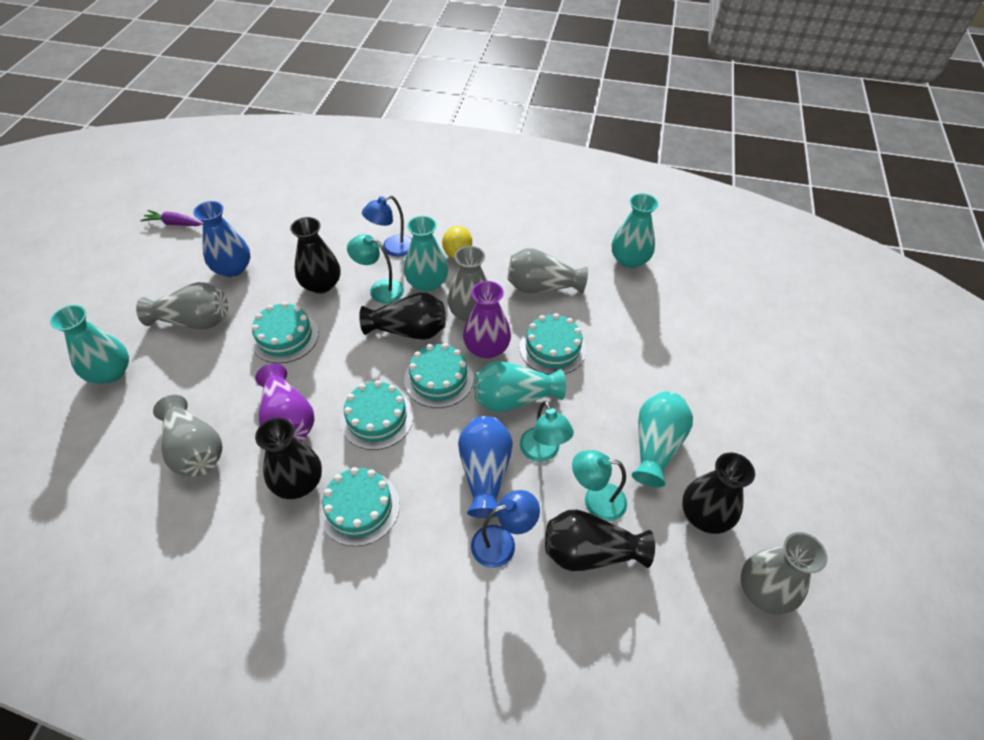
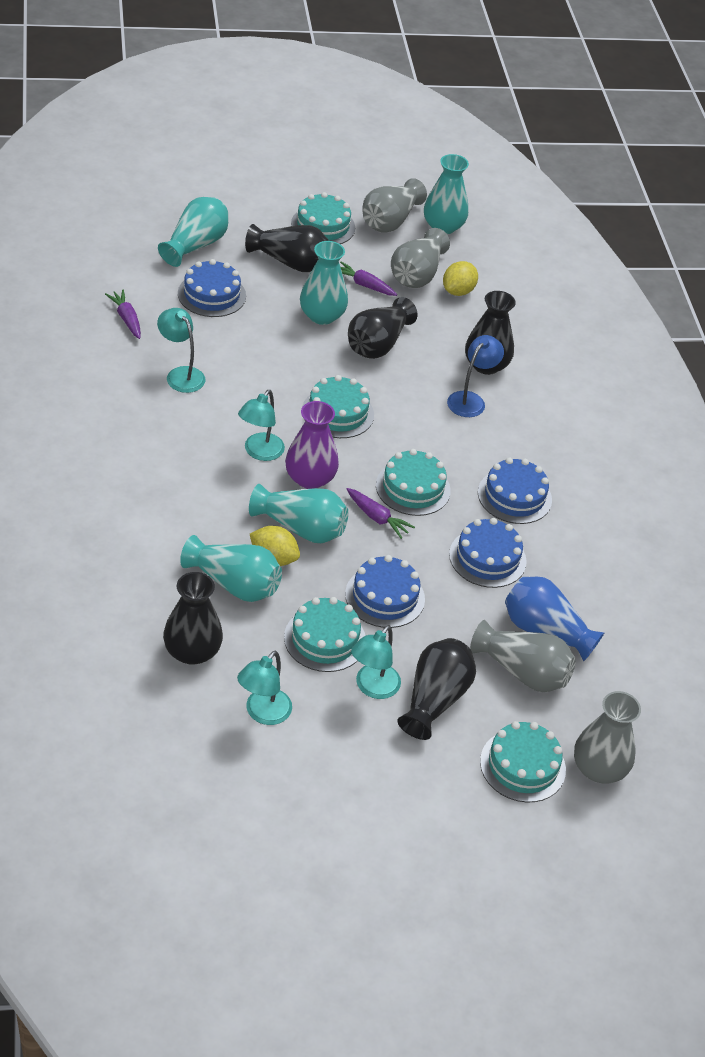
blue cake: none = 0 -> [178,259,246,317] [345,555,425,628] [449,518,527,588] [478,457,552,524] = 4
blue lamp: [362,195,412,257] [471,490,540,568] = 2 -> [447,335,504,417] = 1
blue vase: [193,201,250,277] [458,416,513,518] = 2 -> [505,576,604,661] = 1
grey vase: [136,282,228,329] [153,395,223,477] [448,246,488,322] [508,248,588,294] [741,532,828,615] = 5 -> [362,178,427,233] [391,228,450,288] [470,620,576,692] [574,691,641,784] = 4
purple carrot: [140,210,203,226] = 1 -> [105,290,141,339] [340,262,397,296] [347,488,415,539] = 3
purple vase: [255,364,314,441] [463,281,511,358] = 2 -> [285,401,339,489] = 1
turquoise lamp: [347,234,404,303] [520,401,574,462] [572,450,627,521] = 3 -> [157,308,205,393] [237,651,292,725] [238,390,285,461] [351,625,401,699] = 4
yellow lemon: [442,226,472,259] = 1 -> [250,526,300,566] [443,261,478,296] = 2

